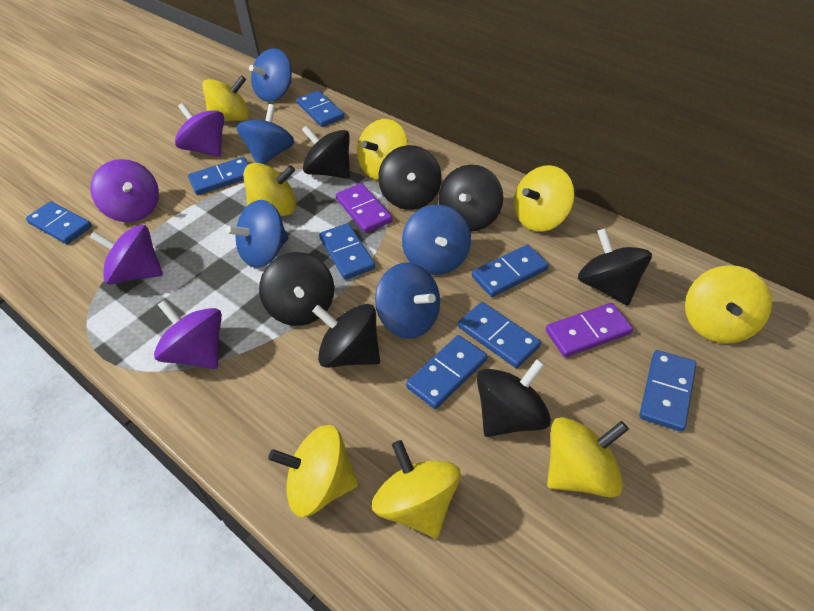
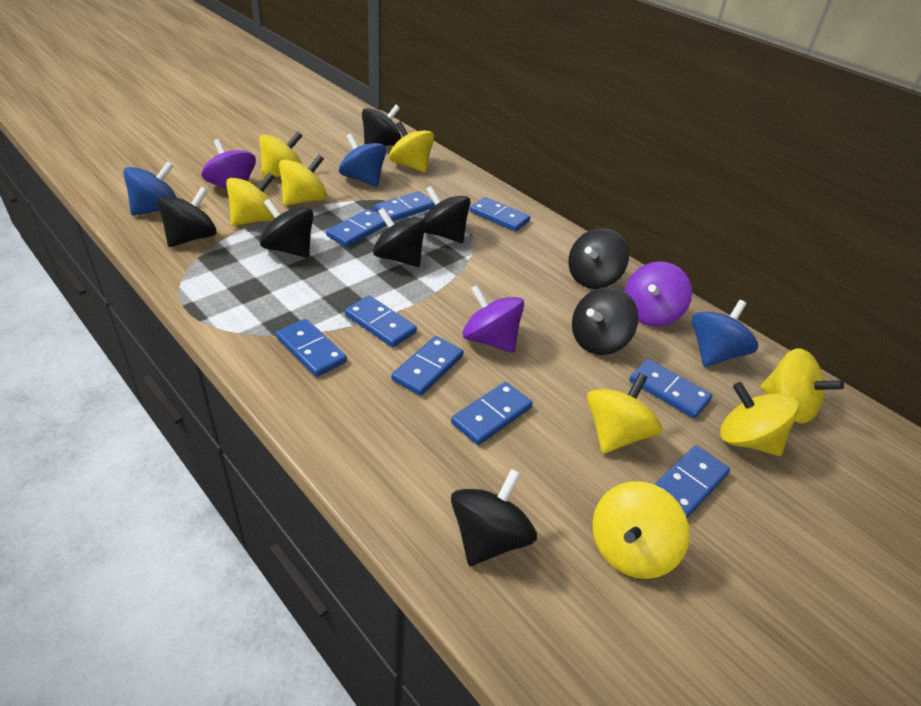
black spinning top: [259,252,334,326] [302,125,350,179] [312,304,380,368] [378,145,442,210] [438,165,503,232] [477,359,551,437] [578,228,652,306] = 7 -> [157,187,217,247] [260,199,314,258] [362,105,402,146] [373,208,426,267] [423,186,471,243] [451,469,537,566] [568,228,629,289] [572,287,639,355] = 8
blue domino: [26,201,92,244] [188,157,249,195] [297,91,344,127] [319,223,375,280] [406,335,487,409] [458,302,541,368] [472,245,549,297] [639,350,696,432] = 8 -> [276,319,347,377] [326,209,387,247] [345,296,417,347] [374,191,435,221] [391,336,464,396] [451,382,533,445] [470,197,530,232] [629,359,712,419] [654,445,730,518] = 9
blue spinning top: [226,200,289,268] [236,104,295,164] [249,48,292,102] [375,263,440,339] [402,205,471,275] = 5 -> [123,162,177,215] [339,134,386,187] [691,300,758,367] = 3
purple domino: [336,183,392,233] [546,303,633,357] = 2 -> none = 0
purple spinning top: [89,225,163,285] [90,159,159,222] [154,300,222,369] [175,103,224,157] = 4 -> [202,139,256,189] [462,285,524,353] [625,261,692,327] = 3

